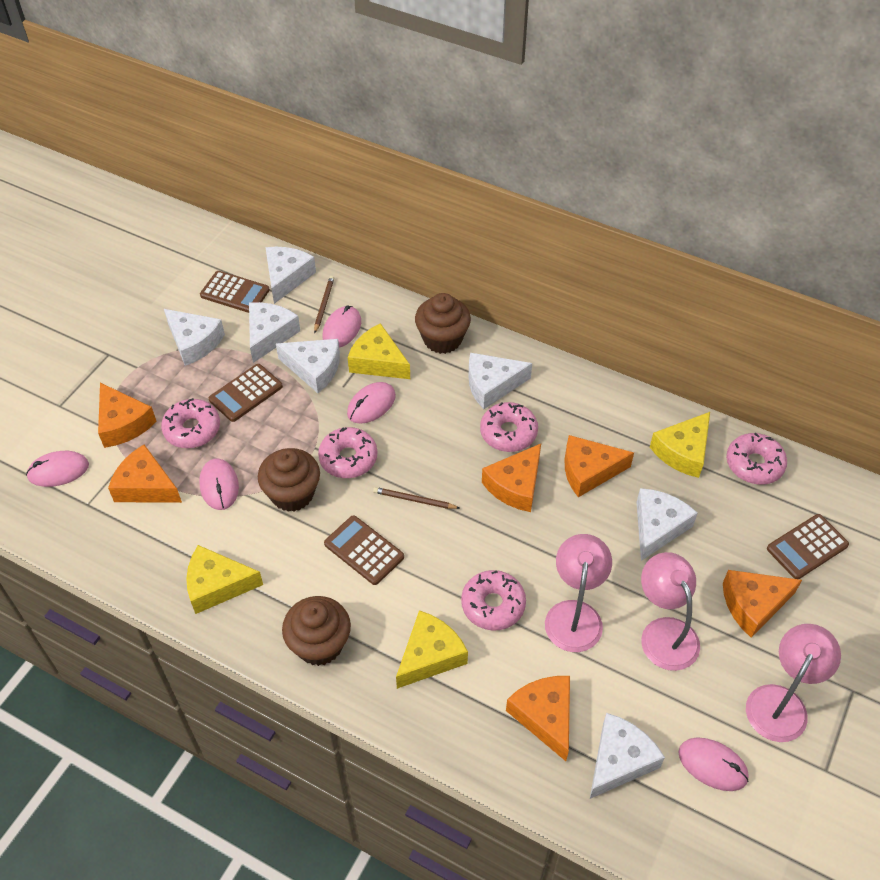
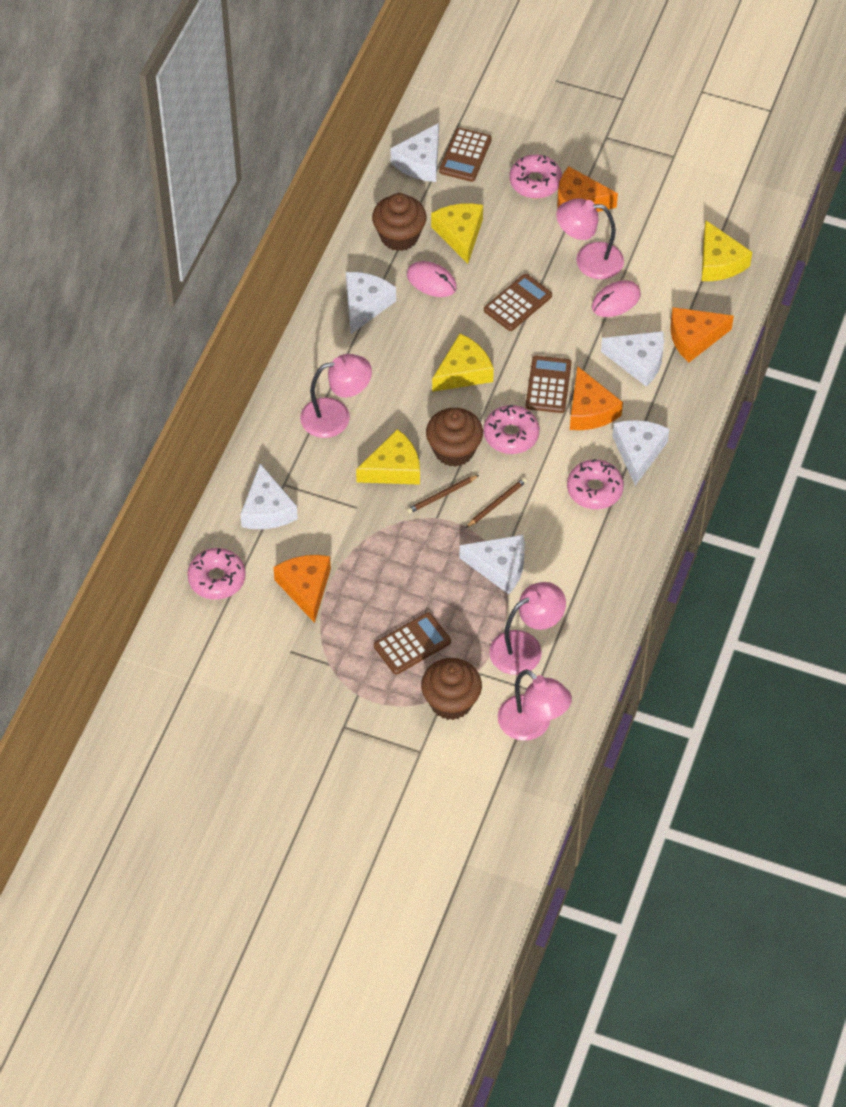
orange cheese: [98,383,157,448] [108,445,182,503] [482,444,541,512] [506,676,570,761] [565,435,634,497] [723,570,802,638] = 6 -> [273,555,331,623] [557,166,618,212] [570,366,623,430] [670,307,734,363] = 4
pink donut: [161,398,220,448] [318,427,377,478] [461,570,526,631] [480,402,538,452] [726,433,787,485] = 5 -> [187,548,246,600] [484,405,539,454] [510,154,562,198] [567,459,624,509] = 4
pink lamp: [545,534,612,652] [641,552,700,671] [746,624,841,742] = 3 -> [300,354,372,438] [489,582,566,675] [497,669,572,741] [556,198,624,279] = 4
pink mouse: [26,451,89,487] [199,458,239,510] [323,305,361,348] [347,382,396,424] [678,737,749,791] = 5 -> [407,261,457,297] [592,280,641,317] = 2
white cheese: [164,309,225,366] [249,302,300,363] [265,247,316,304] [276,339,340,393] [469,353,532,409] [590,713,665,799] [636,488,698,561] = 7 -> [240,464,298,529] [346,272,396,334] [390,123,439,182] [460,535,525,594] [601,331,664,387] [612,420,669,485] = 6

